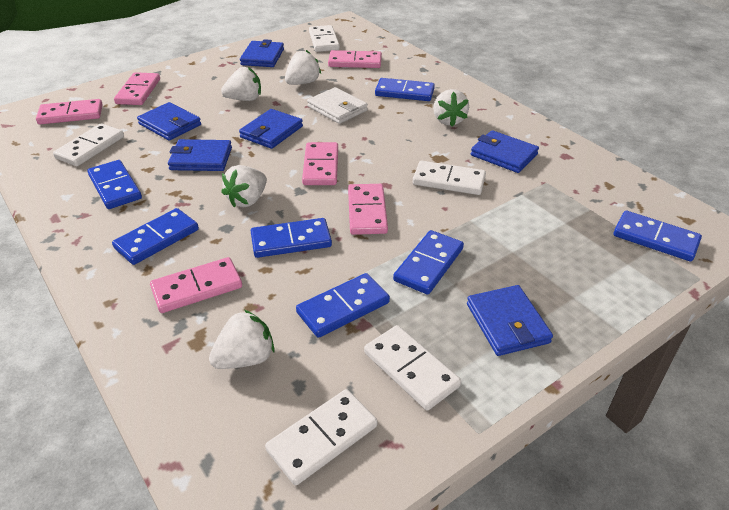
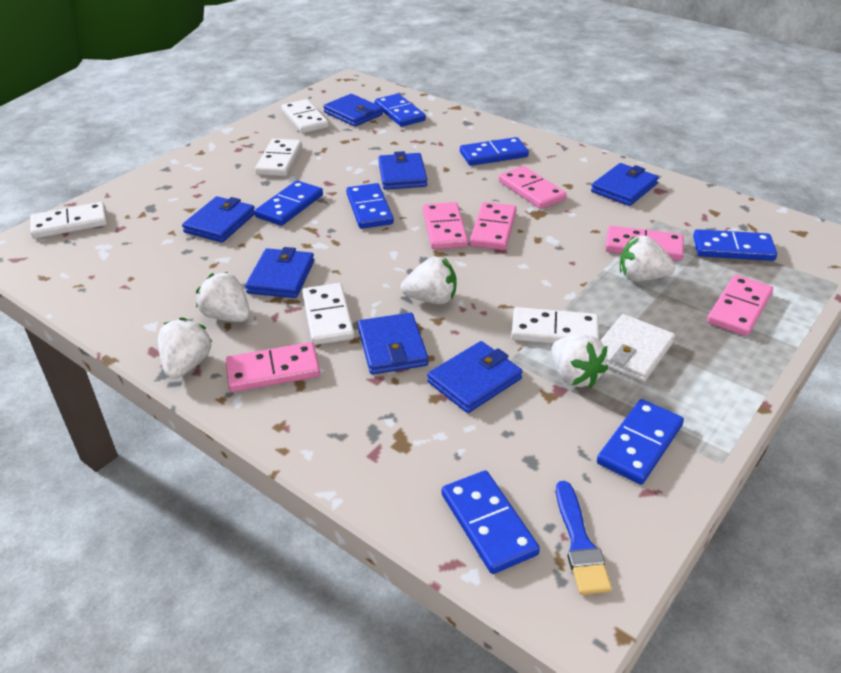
blue brush: none = 0 -> [556,481,612,595] = 1
blue wallet: [137,102,201,141] [168,139,232,171] [239,109,303,149] [240,39,284,67] [467,285,553,356] [471,130,539,173] = 6 -> [182,196,255,243] [245,247,314,298] [323,94,383,127] [358,312,428,374] [378,151,427,190] [427,341,523,413] [591,163,659,206] = 7

